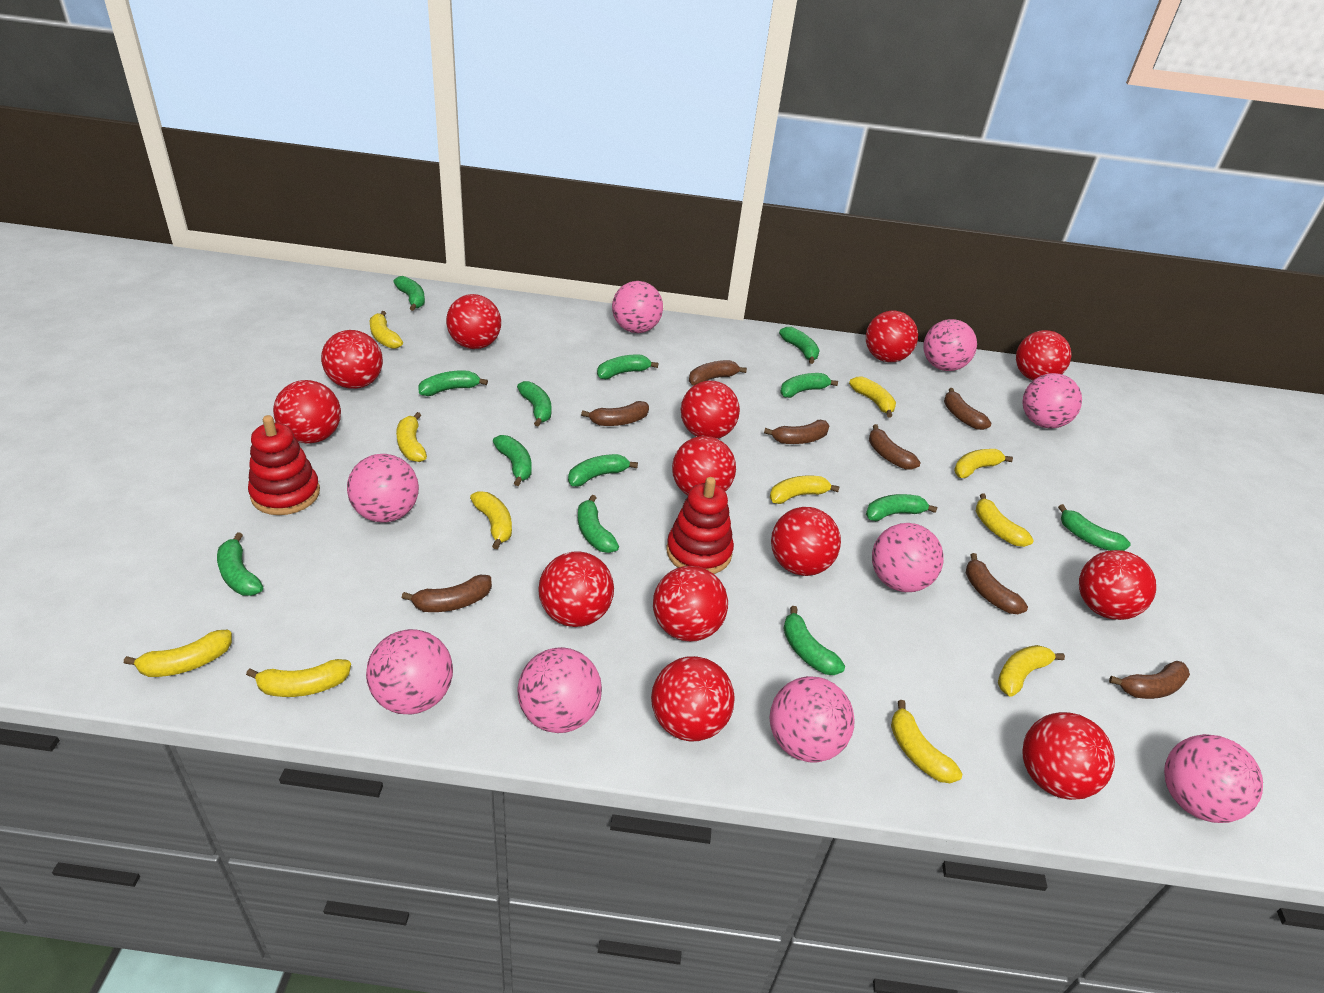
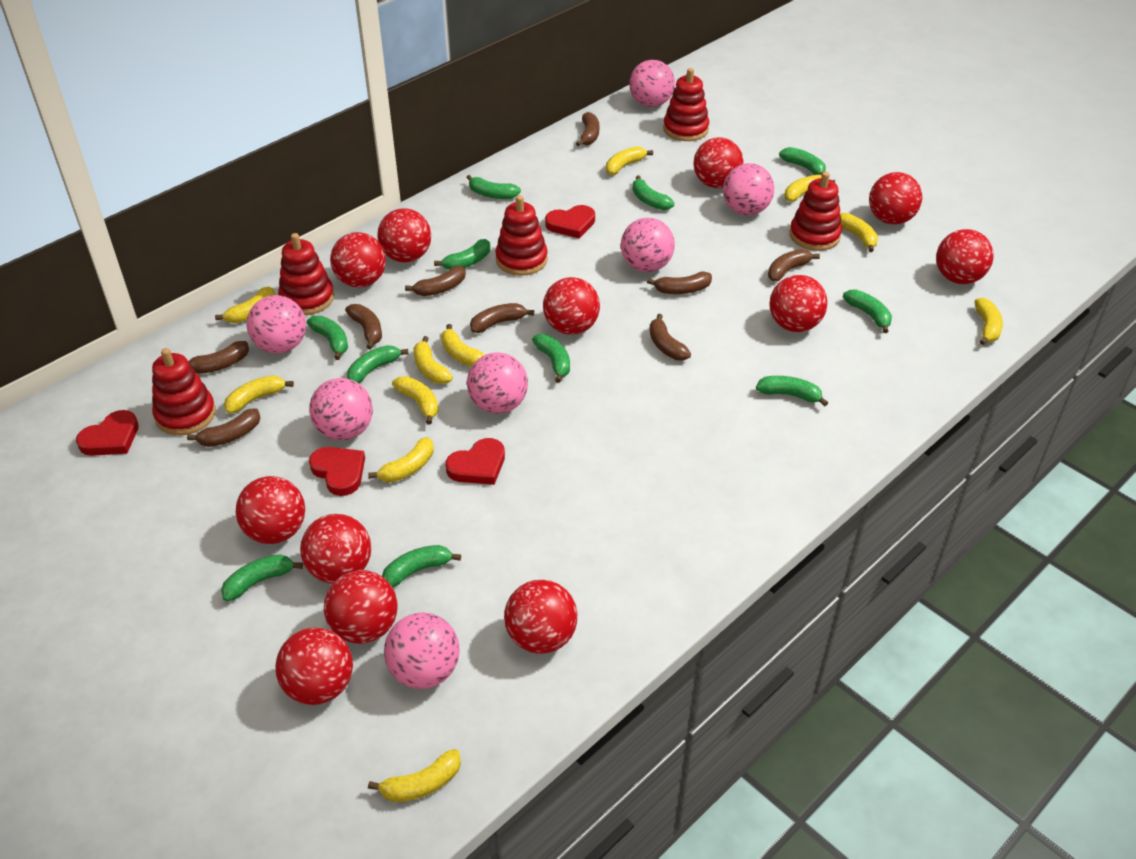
brown banana: [402,575,492,612] [581,401,649,426] [689,360,747,386] [764,420,830,444] [869,424,920,470] [944,388,991,430] [966,553,1028,614] [1109,661,1190,699] = 8 -> [187,408,260,447] [188,341,249,374] [345,304,382,350] [405,266,466,296] [470,303,534,333] [576,112,599,146] [647,271,712,294] [649,314,691,360] [768,249,820,281] = 9
green banana: [217,532,263,596] [393,276,425,311] [418,370,488,396] [493,435,532,486] [517,381,551,426] [568,454,638,487] [578,495,619,553] [597,355,659,379] [779,327,820,364] [780,373,838,398] [783,606,845,675] [866,494,937,521] [1058,504,1131,551] = 13 -> [221,554,303,601] [307,316,348,360] [347,345,409,383] [382,545,461,587] [434,239,490,270] [466,175,521,199] [532,334,570,383] [632,176,675,210] [756,376,828,406] [779,147,826,175] [843,289,892,333] = 11
pink ball: [347,454,419,523] [366,629,453,715] [517,647,602,733] [612,281,663,333] [770,676,855,763] [872,523,944,592] [923,319,977,371] [1022,373,1082,428] [1164,734,1263,823] = 9 -> [247,295,306,354] [309,378,373,441] [384,613,460,689] [467,353,528,414] [621,218,675,272] [629,60,675,107] [723,163,774,215] = 7
red ball: [273,380,341,444] [321,330,383,389] [446,294,501,349] [538,551,614,627] [651,656,735,742] [653,566,728,642] [672,436,736,495] [681,381,740,439] [771,507,841,576] [866,311,918,362] [1016,330,1071,380] [1022,712,1115,800] [1079,550,1156,620] = 13 -> [236,476,305,544] [275,628,353,705] [300,514,371,584] [324,570,398,644] [330,232,386,287] [377,208,431,262] [504,580,577,654] [543,277,600,335] [693,137,744,188] [769,275,828,332] [869,172,922,225] [936,229,994,284] = 12
red heart: none = 0 -> [76,410,139,456] [309,447,365,496] [446,438,505,485] [545,205,595,238] = 4
red stacking toy: [248,415,320,515] [666,477,734,574] = 2 -> [152,348,216,435] [278,233,334,315] [495,195,548,276] [663,68,709,141] [790,172,842,251] = 5

